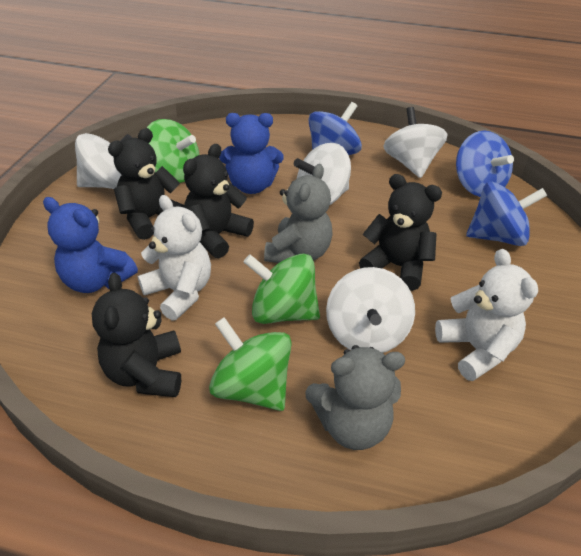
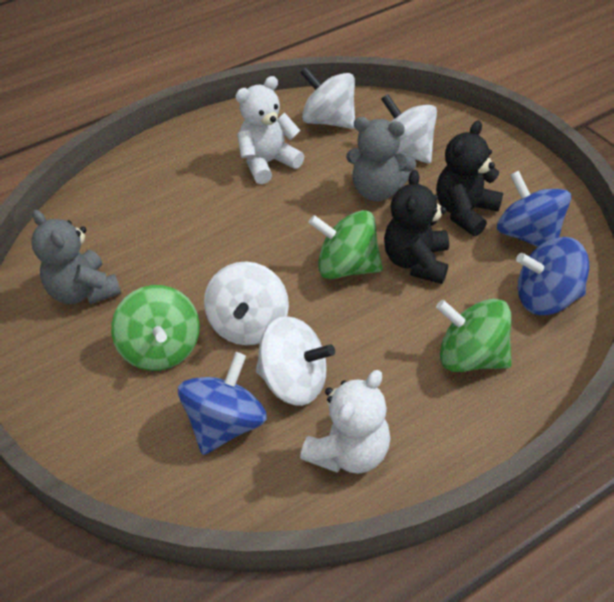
black teddy bear: [92,273,181,397] [108,128,184,240] [183,144,254,258] [359,174,442,291] = 4 -> [384,170,449,284] [436,120,503,236] = 2
blue teddy bear: [43,197,138,293] [219,113,284,194] = 2 -> none = 0

